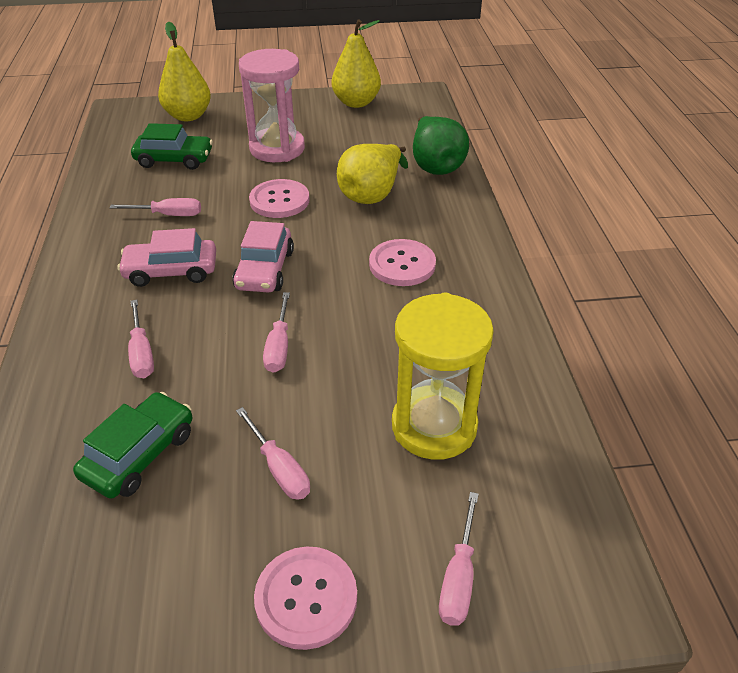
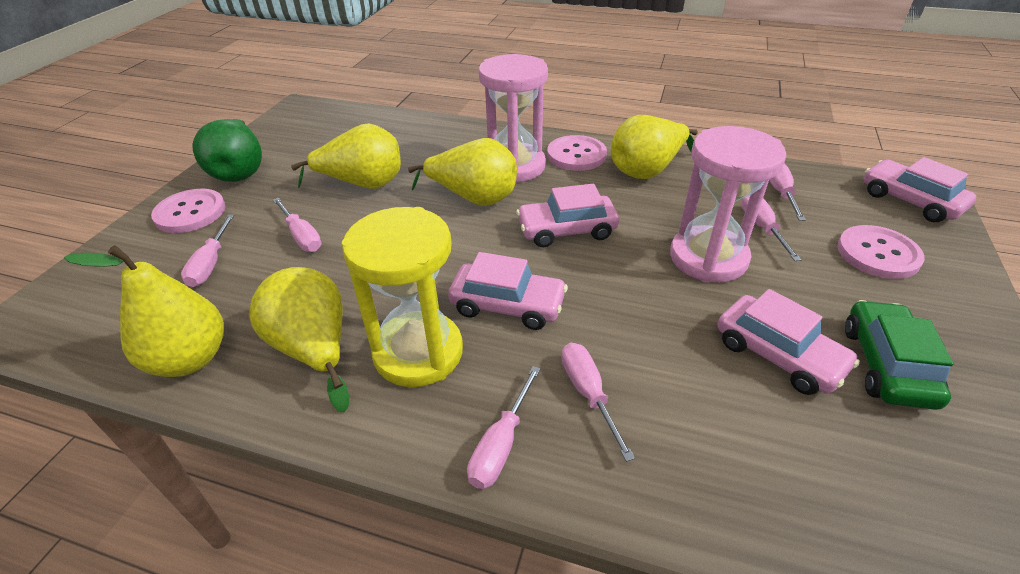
green car: [73,392,192,499] [131,123,213,170] = 2 -> [845,300,954,410] = 1
pink car: [117,228,216,287] [232,221,294,293] = 2 -> [448,252,568,330] [516,184,619,247] [718,289,860,395] [864,157,977,222] = 4
pink hourglass: [239,49,305,162] = 1 -> [479,54,548,183] [670,126,786,283] = 2
pink screwdriver: [110,198,201,216] [128,300,154,378] [236,407,310,500] [263,292,290,373] [439,492,479,626] = 5 -> [181,215,234,287] [273,198,322,252] [467,366,541,489] [561,343,635,462] [741,196,801,261] [769,164,806,221] = 6
yellow pear: [158,21,211,121] [332,19,381,108] [337,144,408,204] = 3 -> [64,245,224,377] [249,267,349,412] [291,123,401,189] [408,138,517,206] [611,115,698,179] = 5

